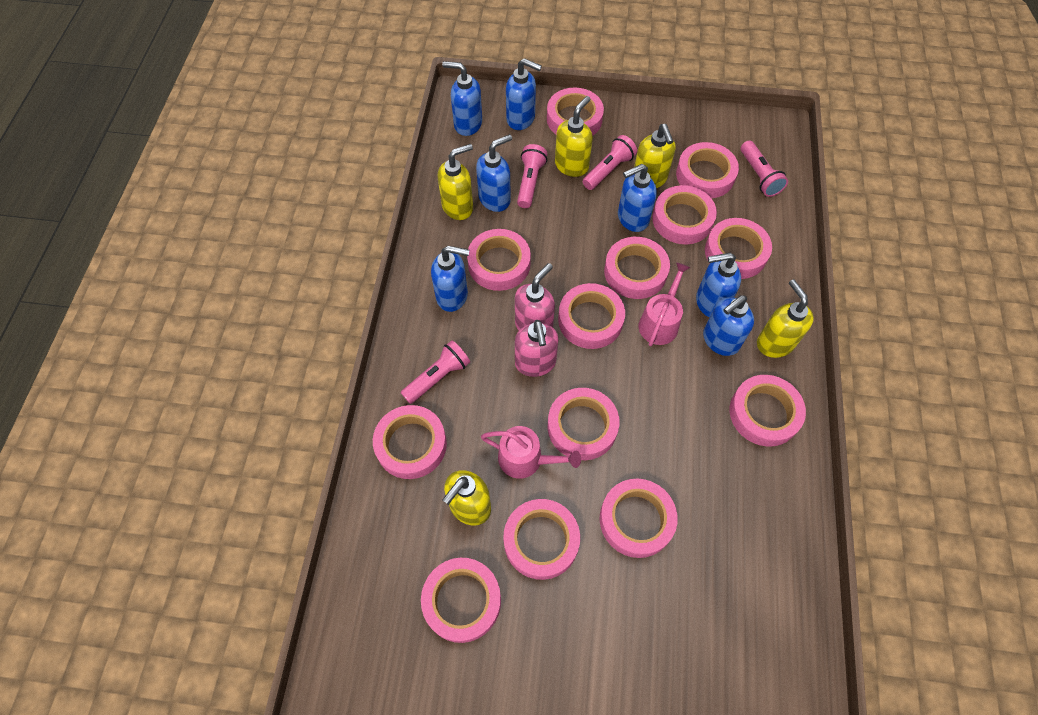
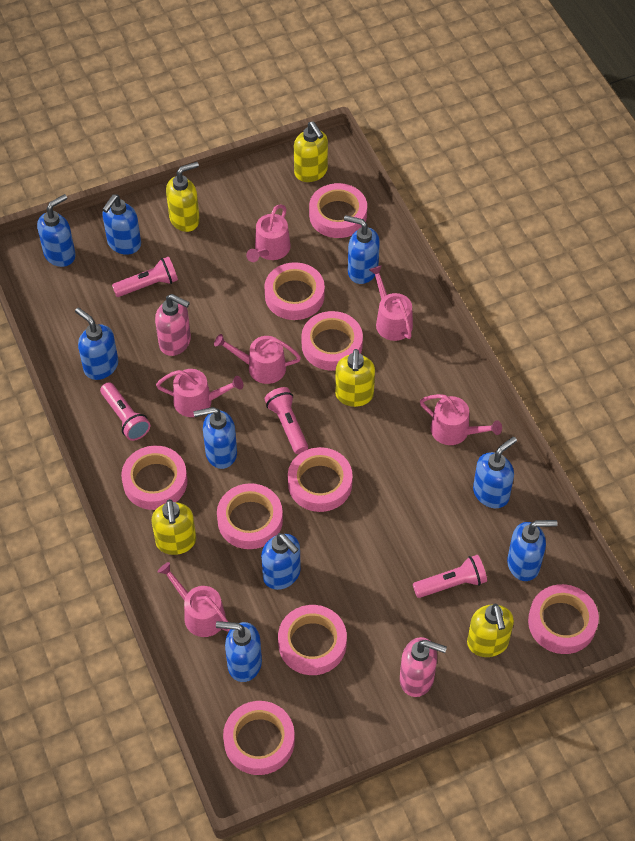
blue soap dispenser: [431,246,469,312] [442,61,482,136] [476,134,512,212] [506,58,542,130] [618,164,657,232] [696,253,741,317] [703,295,754,356] = 7 -> [37,194,76,267] [75,308,118,380] [102,195,141,255] [193,407,237,469] [216,621,262,682] [261,533,301,590] [344,215,380,284] [473,437,517,508] [507,520,558,581] = 9
pink tape: [373,405,447,479] [421,558,501,643] [467,229,531,291] [503,499,580,580] [547,88,604,136] [548,388,620,460] [558,283,625,349] [600,479,678,558] [604,237,670,299] [652,185,717,244] [676,142,739,198] [705,218,772,279] [729,375,806,447] = 13 -> [121,446,188,510] [217,483,283,549] [223,701,295,775] [264,262,325,320] [278,605,347,675] [288,447,353,512] [301,311,363,371] [309,183,367,238] [528,584,599,654] = 9
pink watering can: [481,426,581,479] [639,262,690,346] = 2 -> [156,369,243,417] [158,562,230,637] [214,334,301,384] [246,204,291,262] [369,265,413,341] [420,394,502,445] = 6

